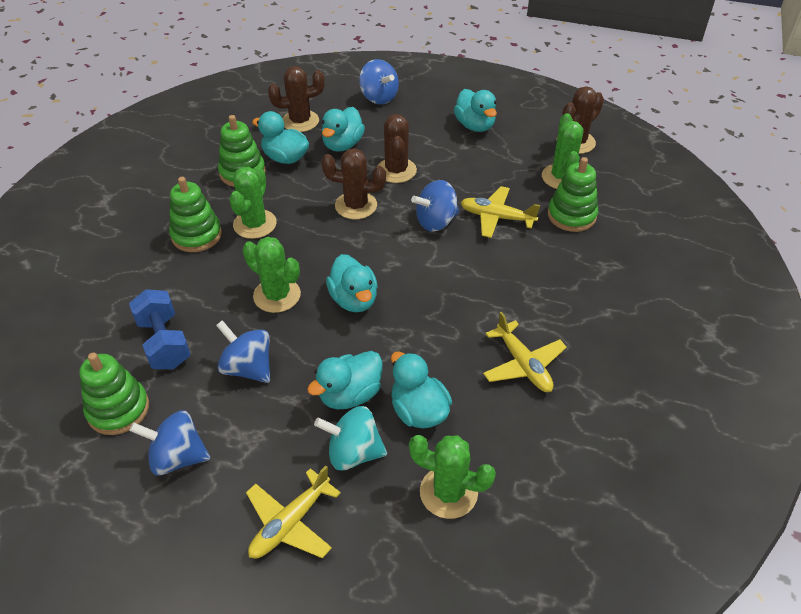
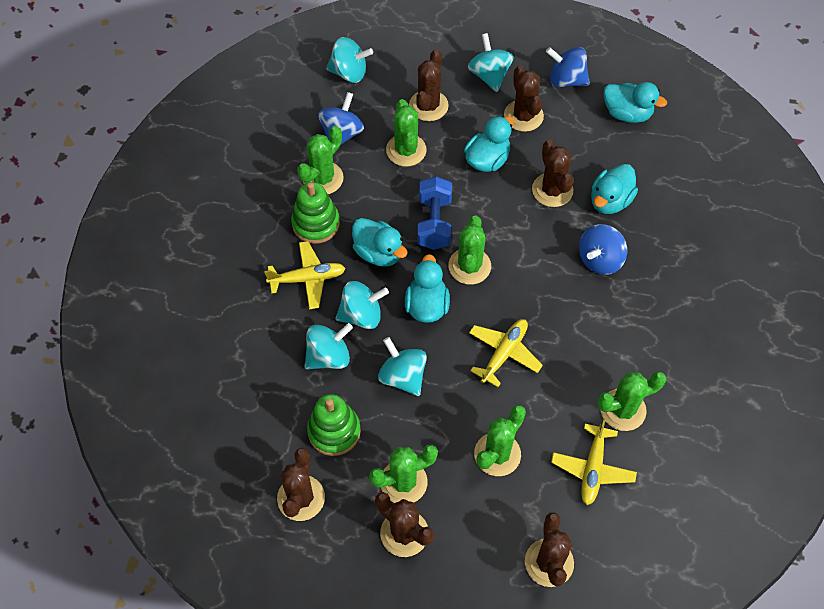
blue spinning top: [129,410,210,475] [216,320,270,383] [359,59,399,104] [411,180,459,232] = 4 -> [318,92,364,145] [546,47,590,87] [579,224,627,275] = 3
brown cactus: [268,66,325,132] [321,148,386,219] [378,114,417,183] [557,86,604,154] = 4 -> [277,448,325,521] [375,492,434,557] [409,49,449,121] [504,65,544,132] [525,512,574,587] [532,140,574,207] = 6
green cactus: [229,166,277,239] [243,237,301,313] [409,435,496,519] [542,113,584,189] = 4 -> [297,126,344,194] [369,445,438,503] [386,99,427,167] [448,215,491,285] [474,405,526,476] [597,372,666,431] = 6
green stacking toy: [80,353,149,435] [169,177,222,252] [218,115,266,187] [548,157,598,232] = 4 -> [291,182,340,244] [307,394,361,456] = 2
turquoise duck: [252,111,309,164] [307,351,382,409] [322,107,365,152] [326,254,378,312] [391,351,452,428] [454,89,497,132] = 6 -> [352,218,408,267] [405,254,450,323] [464,116,514,172] [591,164,638,214] [603,82,667,123] = 5
turquoise spinning top: [314,406,387,470] = 1 -> [304,323,353,369] [326,37,373,83] [335,281,389,329] [378,337,427,396] [468,33,514,92] = 5

